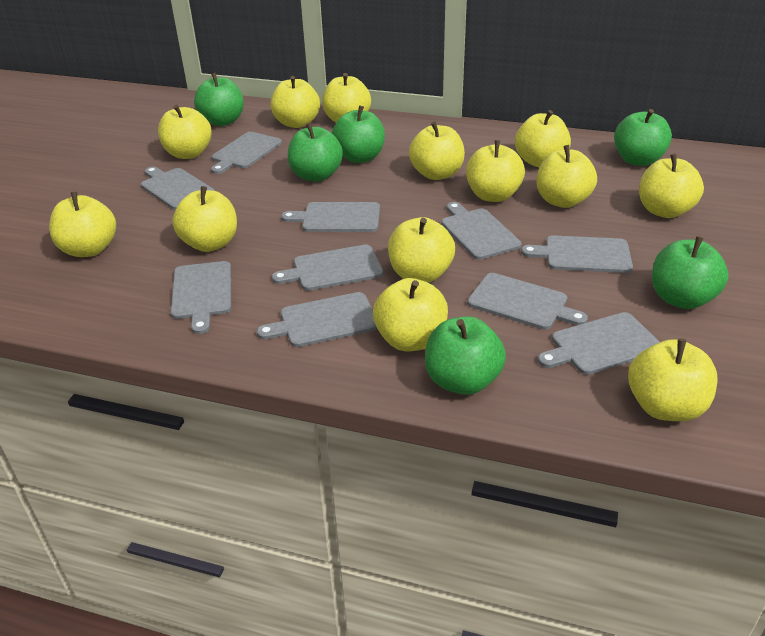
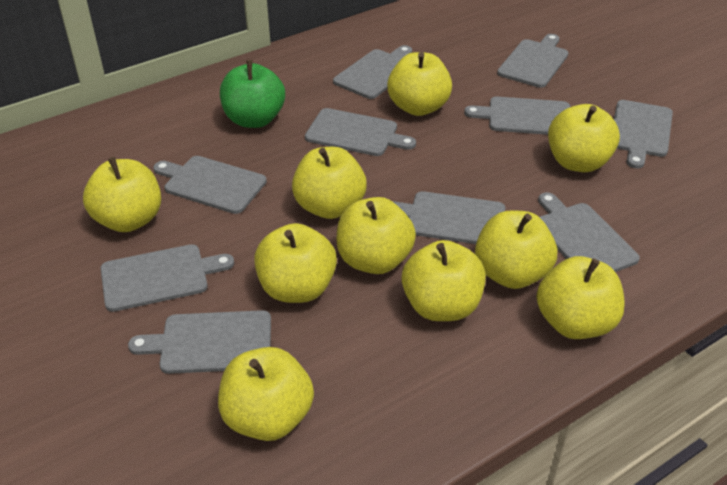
green apple: [194,73,244,126] [288,123,343,182] [332,105,385,163] [425,316,506,395] [614,109,672,166] [652,236,729,309] = 6 -> [220,60,285,128] = 1
yellow apple: [49,192,116,257] [158,105,212,159] [173,186,237,252] [270,76,320,128] [322,73,371,122] [373,278,448,351] [388,217,455,283] [409,121,465,180] [466,140,525,202] [515,110,571,167] [536,145,597,208] [628,339,718,421] [639,154,704,218] = 13 -> [83,157,161,232] [218,347,314,441] [254,223,337,303] [292,147,367,219] [337,197,416,274] [387,52,452,116] [402,240,486,321] [475,210,557,289] [537,256,625,339] [548,104,620,172] = 10

